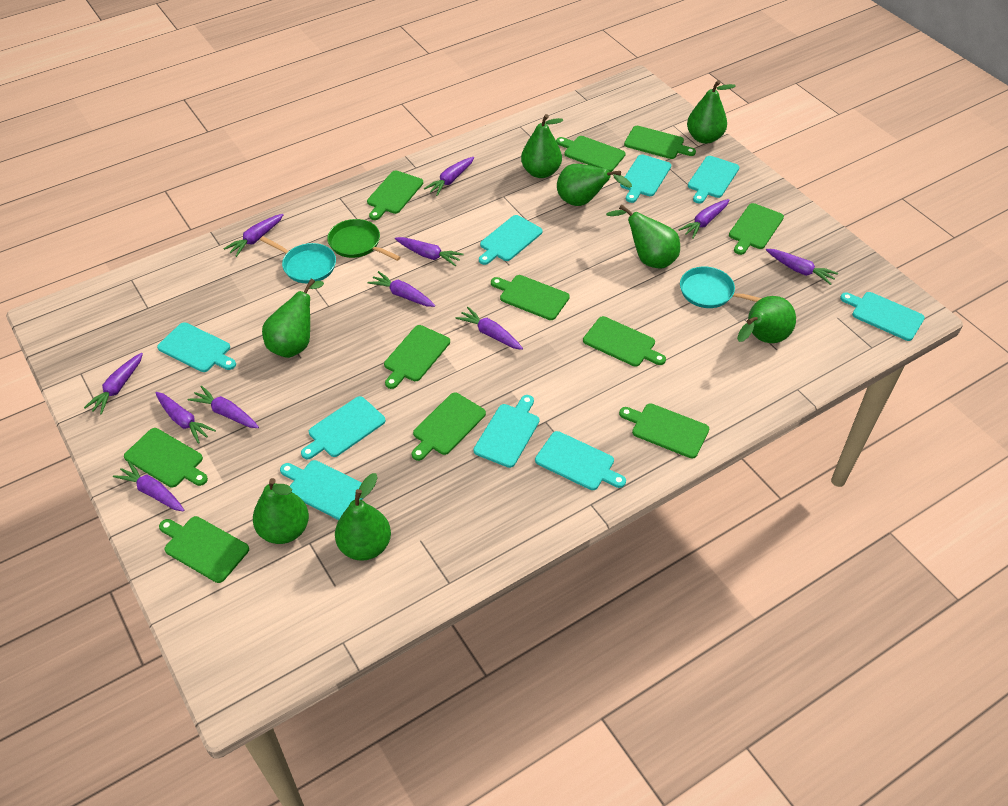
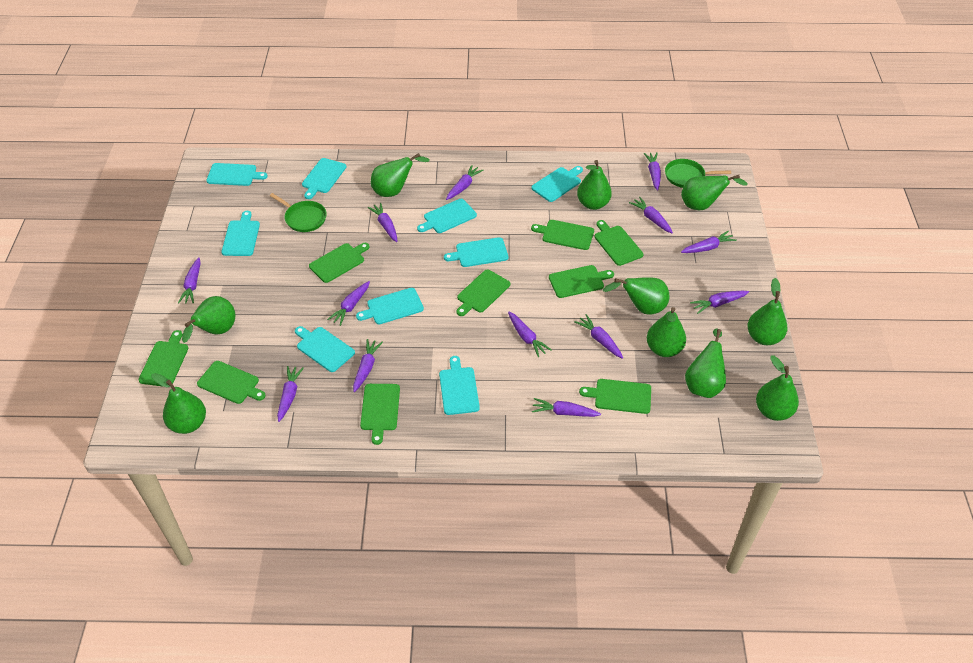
green cutting board: [124,428,208,487] [159,516,249,583] [367,170,423,220] [384,325,450,389] [412,393,486,461] [491,275,570,320] [556,136,626,172] [583,316,666,367] [619,403,709,458] [624,126,696,159] [729,203,784,255] = 11 -> [138,330,188,387] [197,361,266,404] [309,243,370,283] [360,384,400,445] [456,269,510,316] [531,220,594,250] [549,265,614,298] [579,379,651,414] [595,220,643,266] = 9
green pan: [327,219,401,261] = 1 -> [270,193,327,232] [665,159,731,188] = 2
green pear: [253,478,309,544] [262,279,324,358] [335,473,391,561] [521,114,563,178] [557,164,632,206] [606,204,680,268] [687,80,736,144] [737,296,796,343] = 8 -> [152,373,206,434] [182,296,235,343] [371,153,430,197] [577,160,612,210] [603,277,670,315] [647,307,686,357] [681,175,748,210] [685,329,726,398] [747,278,787,345] [756,356,799,421] = 10
purple carrot: [84,353,143,415] [113,461,184,512] [155,392,216,444] [187,386,259,428] [223,214,284,257] [367,271,435,307] [395,237,464,266] [424,157,474,196] [455,307,523,350] [679,199,729,239] [766,249,838,285] = 11 -> [178,257,201,304] [277,366,304,422] [327,281,370,326] [353,339,383,392] [367,203,398,242] [446,165,483,200] [508,312,552,357] [532,398,601,417] [574,314,623,359] [629,197,673,233] [644,153,661,190] [681,230,737,253] [690,290,749,314] = 13
turquoise pan: [260,236,336,283] [680,267,762,308] = 2 -> none = 0

